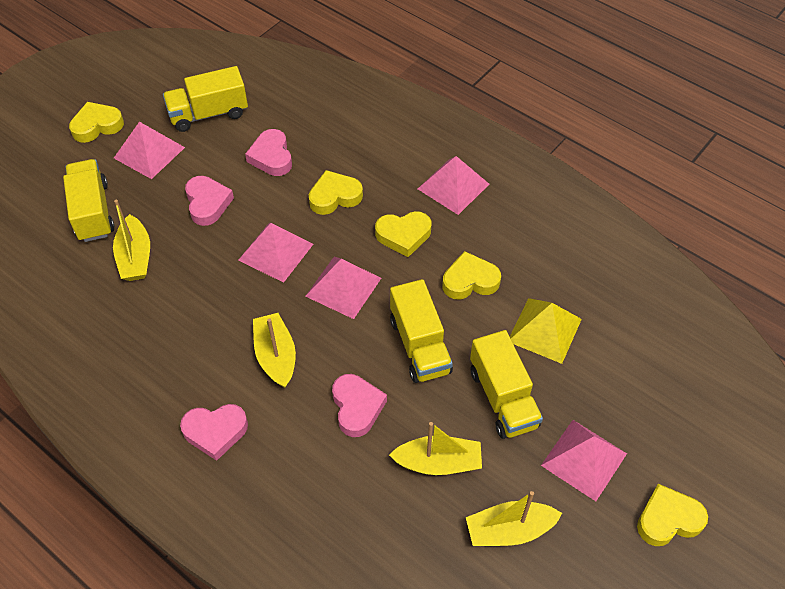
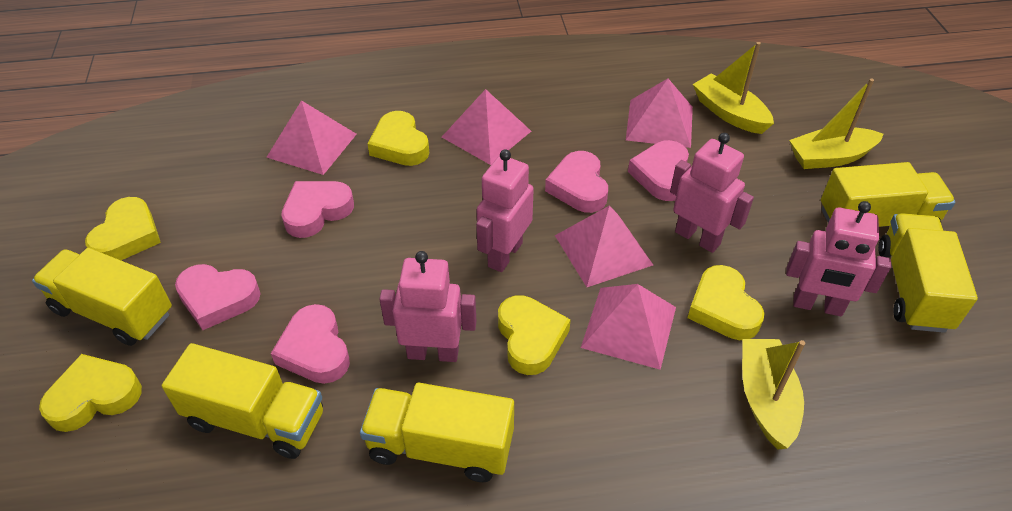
pink heart: [180,404,248,461] [185,176,234,226] [245,129,292,176] [332,374,387,437] = 4 -> [175,264,261,330] [271,304,350,384] [281,181,354,238] [545,151,608,213] [628,140,689,201] = 5
pink robot: none = 0 -> [379,251,476,362] [476,149,534,272] [670,133,754,253] [786,201,891,316] = 4
yellow boat: [113,200,150,281] [253,313,296,388] [389,422,482,475] [466,491,562,546] = 4 -> [693,42,774,134] [742,339,805,450] [789,78,884,169] = 3
yellow pyramid: [510,298,582,364] = 1 -> none = 0
yellow truck: [63,159,115,242] [163,66,248,132] [390,279,453,383] [470,330,543,439] = 4 -> [32,248,172,346] [162,343,323,459] [360,383,514,482] [821,162,955,227] [878,213,978,333] = 5

